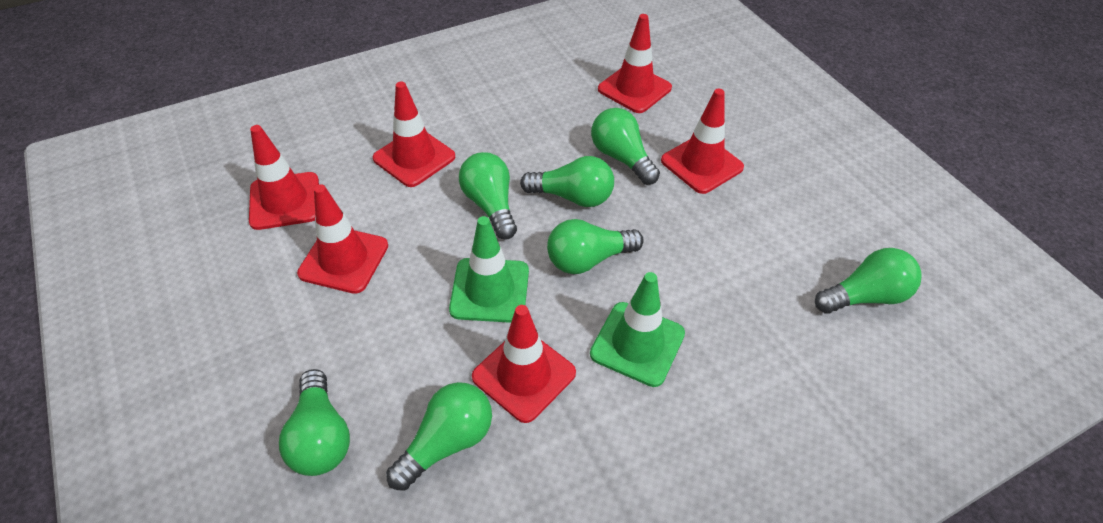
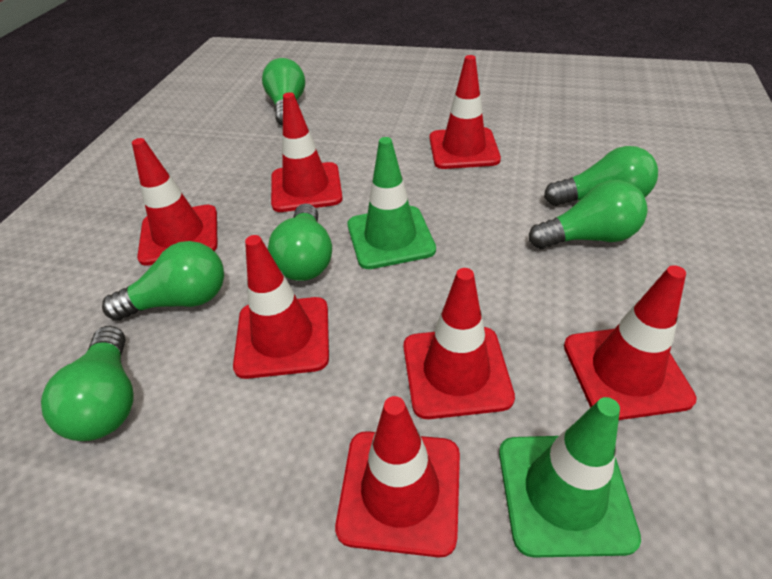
green light bulb: [279,369,350,476] [386,382,492,491] [459,152,517,240] [520,156,614,207] [547,219,644,274] [591,108,660,185] [815,248,922,314] = 7 -> [41,326,134,441] [102,241,224,321] [262,58,305,126] [268,204,332,281] [529,180,648,249] [544,146,658,206] = 6
red traffic cone: [249,125,319,230] [297,184,388,294] [373,81,455,187] [472,305,576,423] [598,14,672,113] [661,89,744,194] = 6 -> [132,138,217,266] [233,235,329,379] [271,92,343,212] [335,396,460,558] [404,268,515,419] [430,55,501,169] [564,265,697,420] = 7

